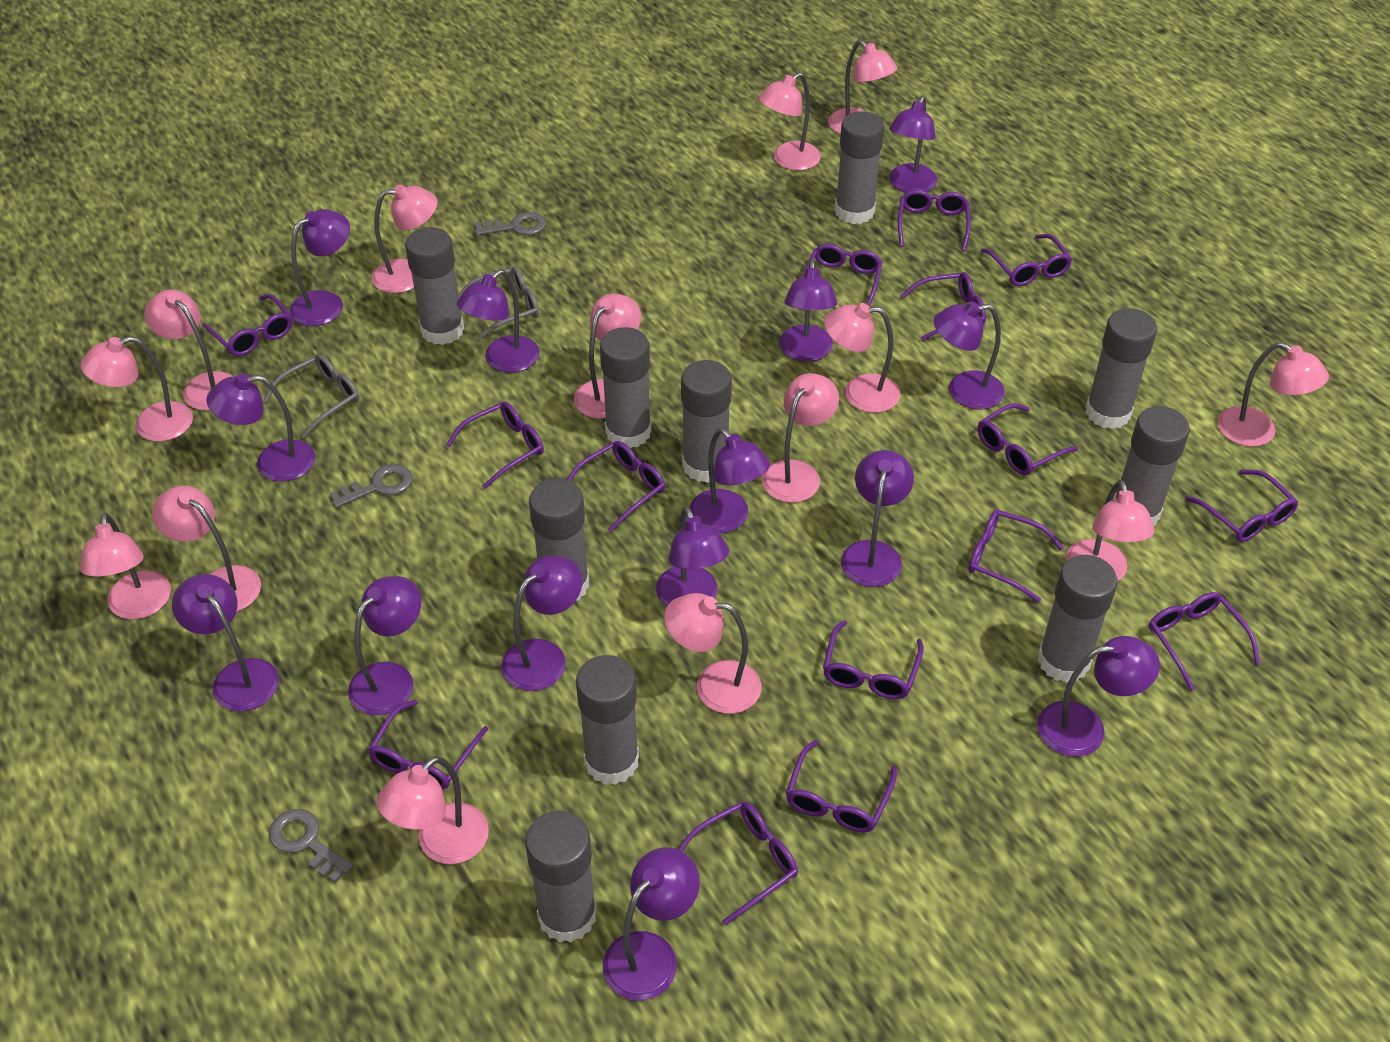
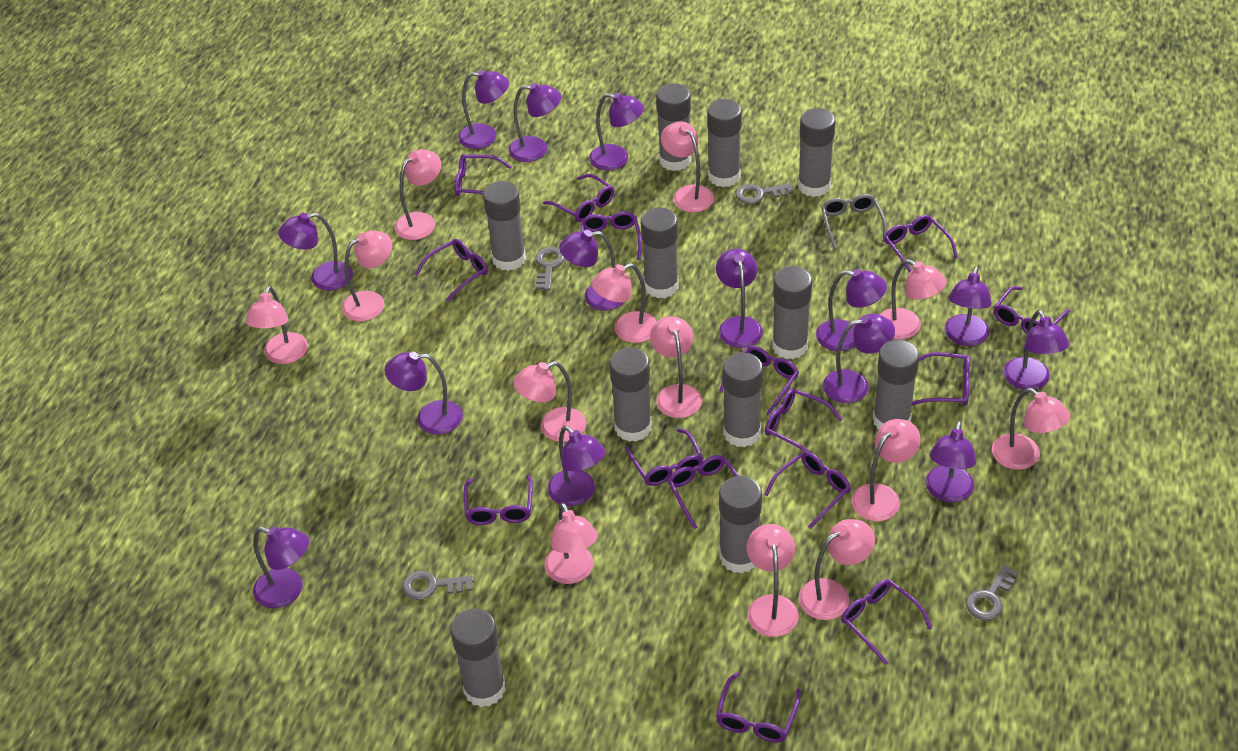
grey glasses: [264,354,359,438] [458,266,539,340] = 2 -> [821,194,887,249] = 1
grey glue stick: [405,227,464,345] [525,811,597,942] [529,479,589,601] [576,655,639,785] [600,327,651,448] [681,360,732,483] [835,111,884,224] [1038,555,1118,683] [1086,308,1157,429] [1114,406,1190,526] = 10 -> [450,608,506,707] [483,181,526,271] [609,347,652,442] [641,207,679,298] [657,83,691,171] [707,99,742,187] [719,476,762,574] [723,352,763,447] [772,266,812,359] [798,108,836,197] [873,339,919,430] = 11
grey key: [269,809,353,883] [330,464,413,508] [475,212,546,236] = 3 -> [402,570,474,600] [535,247,565,290] [736,183,794,204] [966,564,1018,620] = 4
pink lamp: [80,336,193,442] [80,513,171,619] [144,289,234,411] [152,485,261,612] [372,185,437,293] [377,756,489,864] [574,294,641,419] [664,593,761,714] [759,73,821,171] [762,373,839,503] [824,303,900,413] [828,39,897,134] [1066,480,1155,581] [1218,342,1329,447] = 14 -> [246,286,308,364] [342,230,393,321] [395,149,441,240] [513,361,586,442] [545,503,598,584] [592,263,657,343] [650,316,702,418] [661,121,714,212] [747,524,799,637] [799,519,875,620] [851,419,921,521] [880,259,947,340] [992,388,1070,470] = 13

